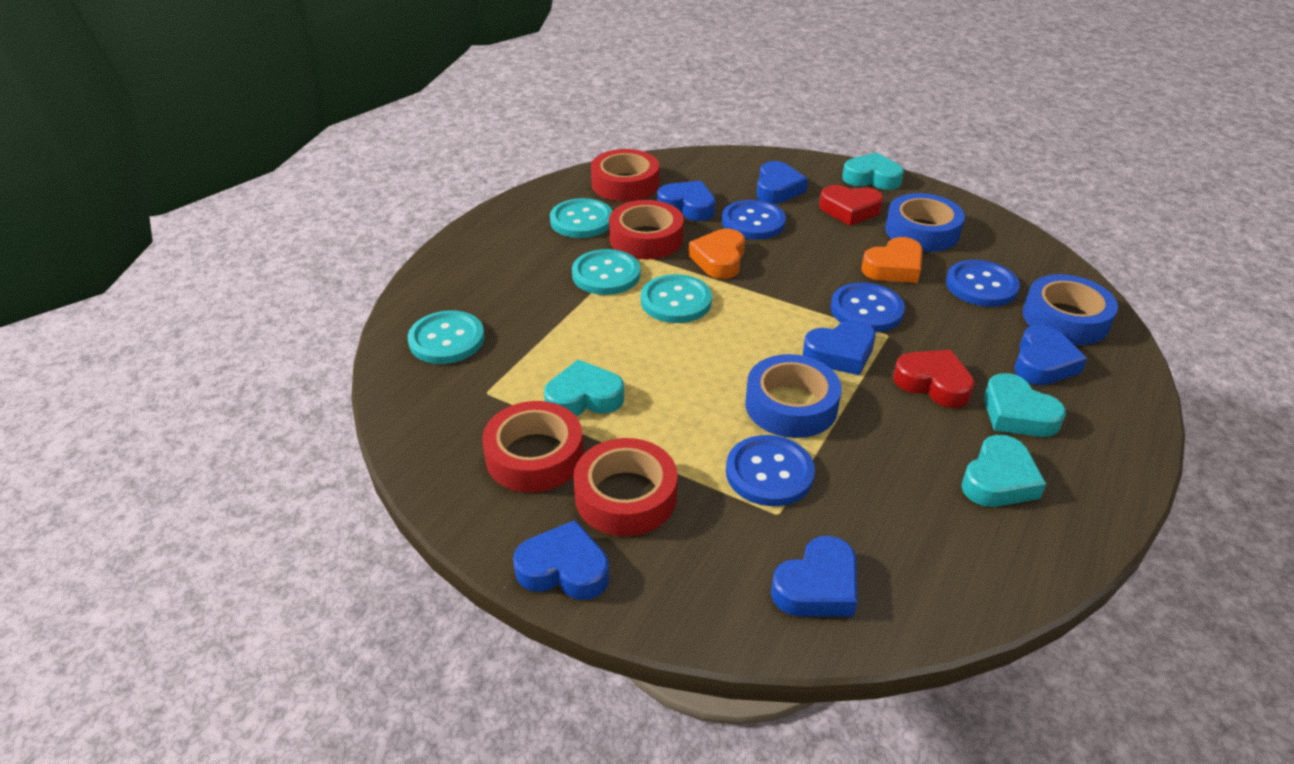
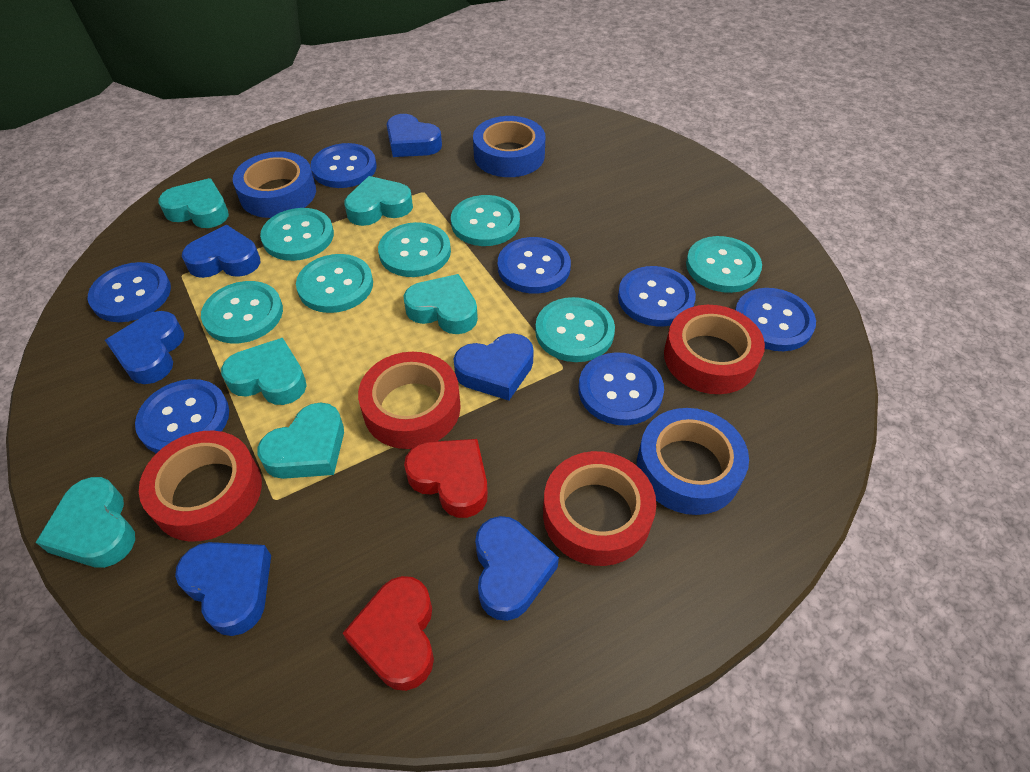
blue button: [722,200,786,240] [726,435,815,506] [831,282,905,332] [946,260,1020,307] = 4 -> [88,262,171,322] [135,379,229,453] [311,143,377,188] [498,237,571,294] [579,352,664,426] [618,266,696,327] [735,288,816,351] = 7
orange heart: [689,229,745,279] [861,237,923,283] = 2 -> none = 0
turquoise button: [408,311,485,364] [550,198,613,238] [572,249,641,295] [641,274,712,323] = 4 -> [201,281,283,343] [260,208,334,261] [296,254,373,313] [378,222,451,277] [451,195,520,246] [535,297,615,362] [686,236,762,293] = 7
turquoise heart: [544,360,624,416] [842,152,904,190] [961,435,1046,507] [984,373,1066,437] = 4 -> [35,477,135,568] [158,178,229,228] [221,338,307,405] [257,403,344,479] [344,176,413,226] [404,274,478,334] = 6

